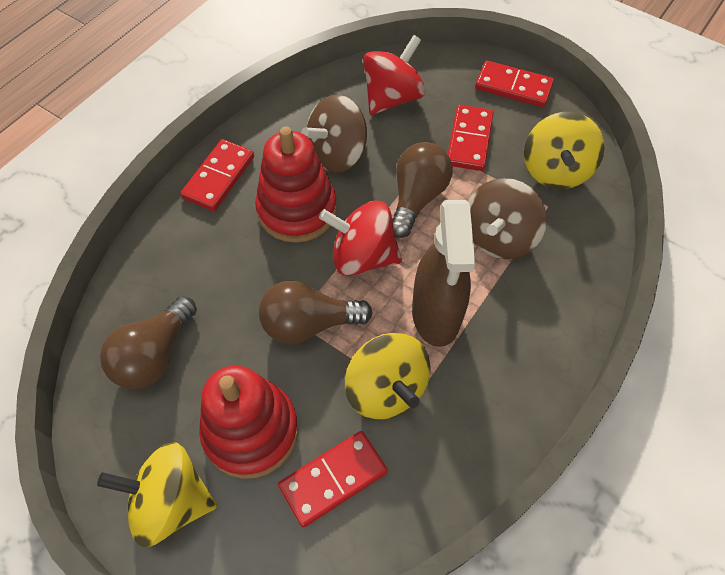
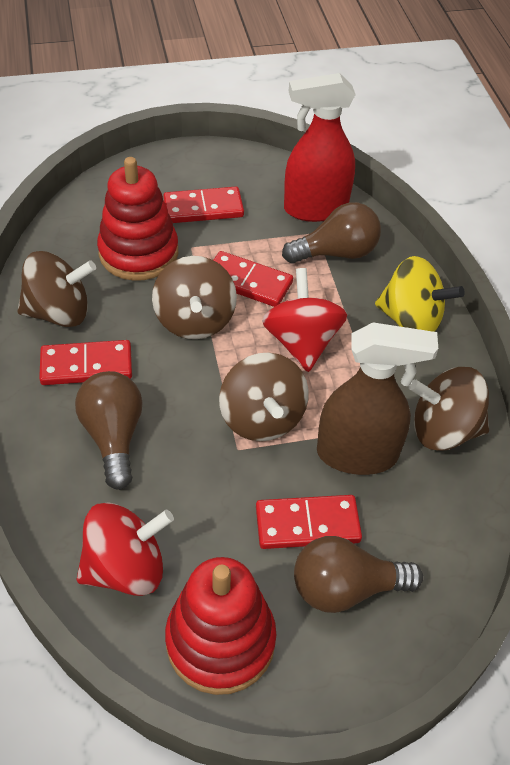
brown spinning top: [301,95,367,173] [468,178,547,259] = 2 -> [17,251,96,327] [152,256,237,339] [219,353,309,441] [409,367,489,451] = 4
red spray bottle: none = 0 -> [284,73,356,222] = 1
yellow spinning top: [97,442,217,547] [345,333,431,419] [524,112,605,189] = 3 -> [375,256,465,332] = 1

